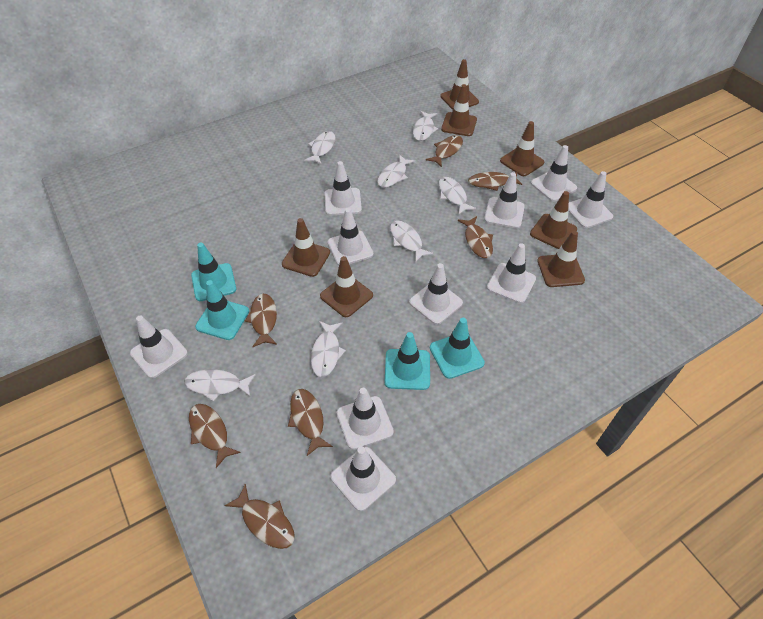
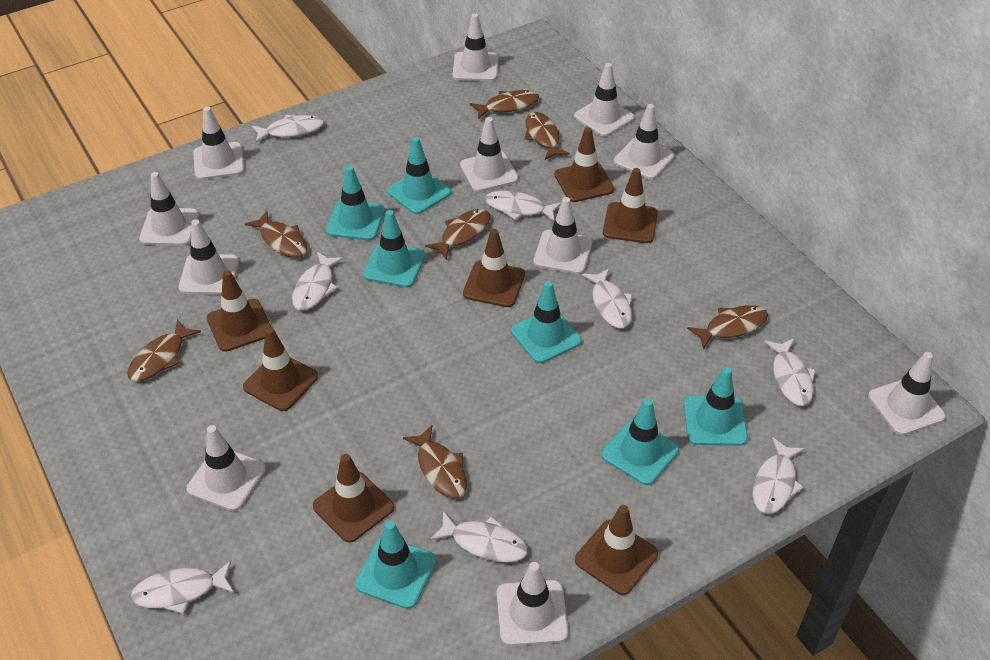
turquoise traffic cone: [191,243,236,301] [195,280,249,340] [384,332,430,390] [430,318,485,379] = 4 -> [326,165,385,241] [355,521,436,609] [363,210,425,288] [387,137,451,214] [511,281,582,363] [601,398,679,485] [684,367,748,446] = 7
white fish: [184,369,256,402] [304,131,335,165] [311,321,346,377] [377,155,415,188] [390,220,434,262] [413,111,438,141] [439,177,476,215] = 7 -> [130,561,234,614] [252,115,324,143] [292,252,344,310] [430,511,528,562] [485,190,561,221] [582,268,632,328] [753,437,805,514] [764,339,816,406] = 8
white traffic cone: [130,315,188,378] [324,161,362,215] [328,208,373,265] [330,446,396,511] [336,388,394,450] [409,263,463,325] [484,172,525,228] [487,243,536,303] [531,145,577,201] [568,171,613,228] = 10 -> [139,172,199,246] [178,219,239,295] [186,425,266,511] [193,107,244,180] [453,13,498,81] [460,117,519,192] [497,562,568,646] [533,197,592,274] [574,63,634,137] [614,104,675,179] [868,352,946,435] = 11

